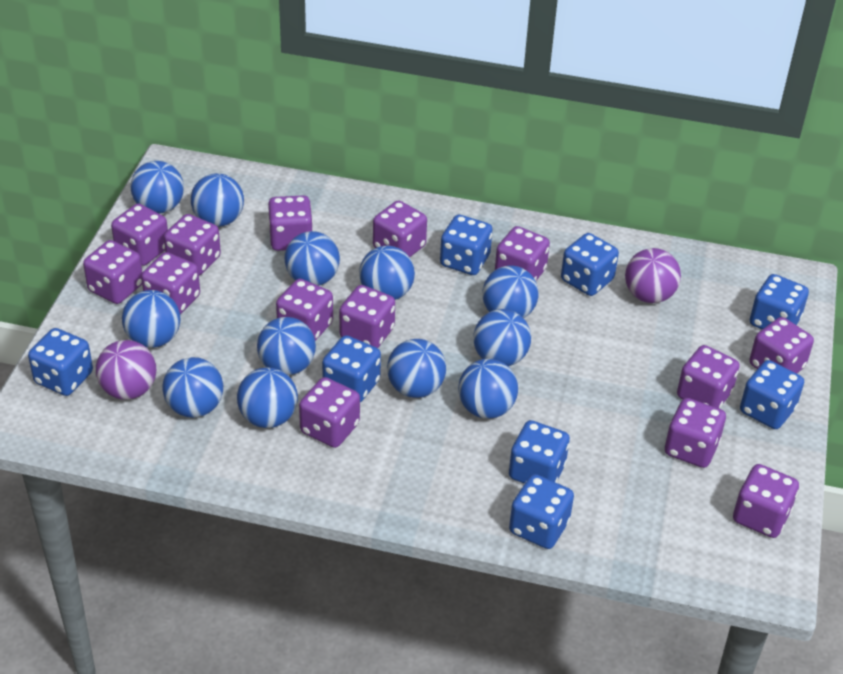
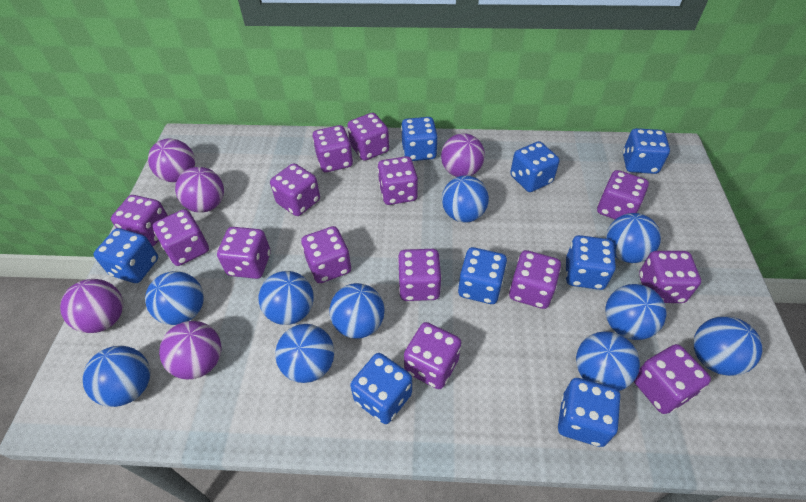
blue ball: [122,290,180,348] [131,161,184,214] [162,357,223,418] [191,173,244,227] [237,367,298,428] [257,317,316,375] [284,231,340,286] [359,246,415,300] [387,339,446,398] [458,359,518,419] [473,309,531,366] [482,265,538,318] = 12 -> [82,346,150,407] [145,271,204,325] [259,271,314,325] [275,324,334,383] [329,283,385,339] [442,175,489,223] [576,331,640,391] [605,284,666,340] [606,213,661,263] [693,316,762,376] = 10
purple ball: [96,340,156,400] [625,248,681,303] = 2 -> [60,279,123,333] [148,139,195,182] [159,321,221,379] [175,167,224,213] [441,133,485,177] = 5

